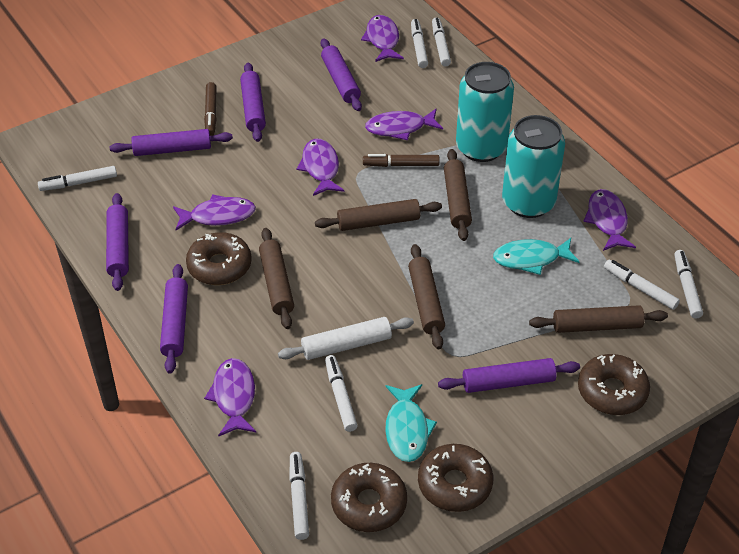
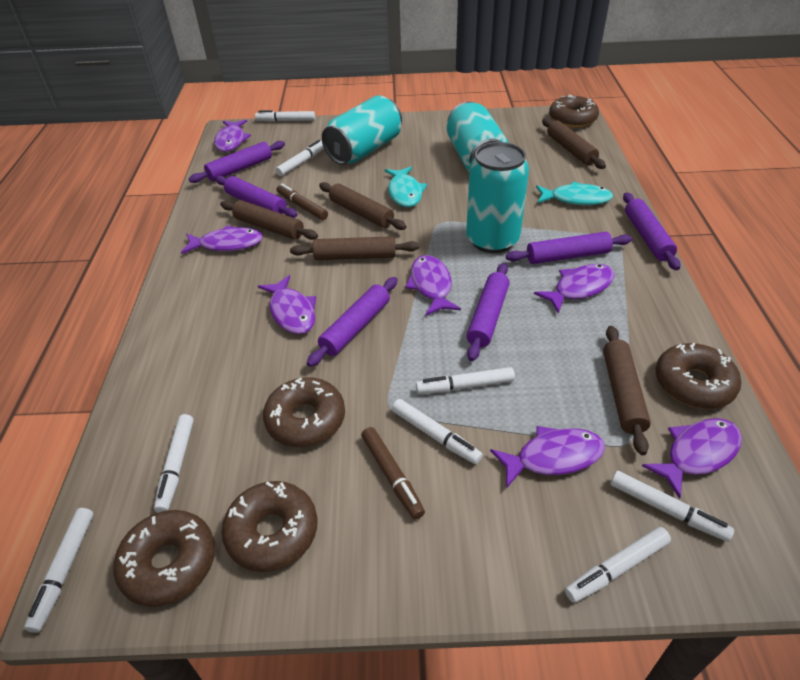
brown donut: [186,232,252,285] [331,463,407,532] [418,444,493,512] [578,354,650,415] = 4 -> [113,510,215,607] [222,481,317,572] [263,377,345,447] [549,94,599,128] [656,343,741,409] = 5
purple fish: [173,194,256,230] [204,358,256,436] [297,139,344,196] [361,15,404,62] [365,109,443,140] [583,189,636,251] = 6 -> [181,225,263,254] [214,120,251,152] [258,275,316,334] [405,255,461,316] [490,426,605,488] [534,264,615,314] [642,418,742,499] = 7
turquoise can: [456,62,514,162] [502,115,565,218] = 2 -> [322,95,402,165] [447,101,509,171] [466,142,529,253] = 3
white marker: [38,166,117,191] [290,452,309,540] [325,355,358,432] [411,19,428,68] [432,17,451,67] [604,260,680,310] [674,250,703,319] = 7 -> [24,508,93,633] [154,414,194,513] [255,110,315,122] [276,140,324,176] [392,399,483,464] [416,367,515,394] [565,527,671,603] [611,471,734,542] = 8
white rolling pin: [278,317,414,360] = 1 -> none = 0

